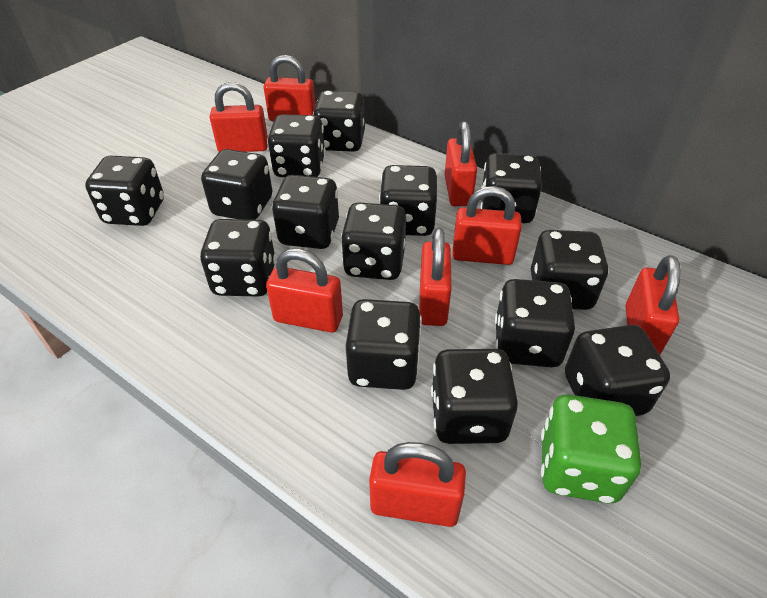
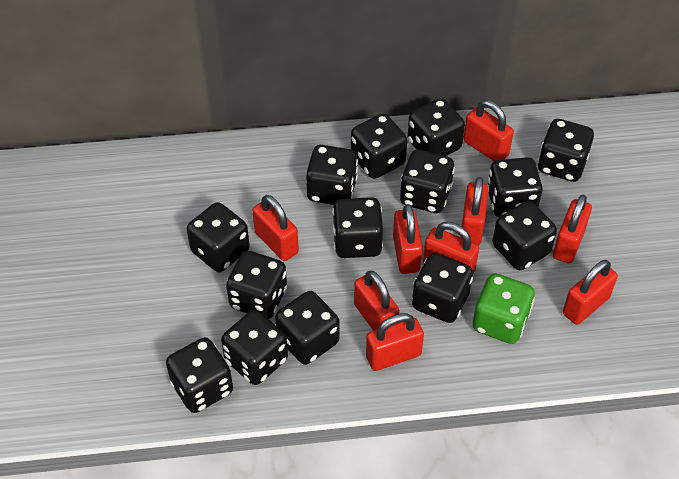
red padlock: [210,82,268,152] [264,55,316,121] [266,249,343,333] [369,442,466,527] [419,228,452,326] [445,121,477,206] [452,186,522,265] [625,255,681,355] = 8 -> [252,195,299,261] [354,271,399,331] [366,313,424,371] [393,204,422,274] [423,222,479,274] [460,177,489,246] [463,100,514,161] [553,195,592,264] [563,260,618,325] = 9

